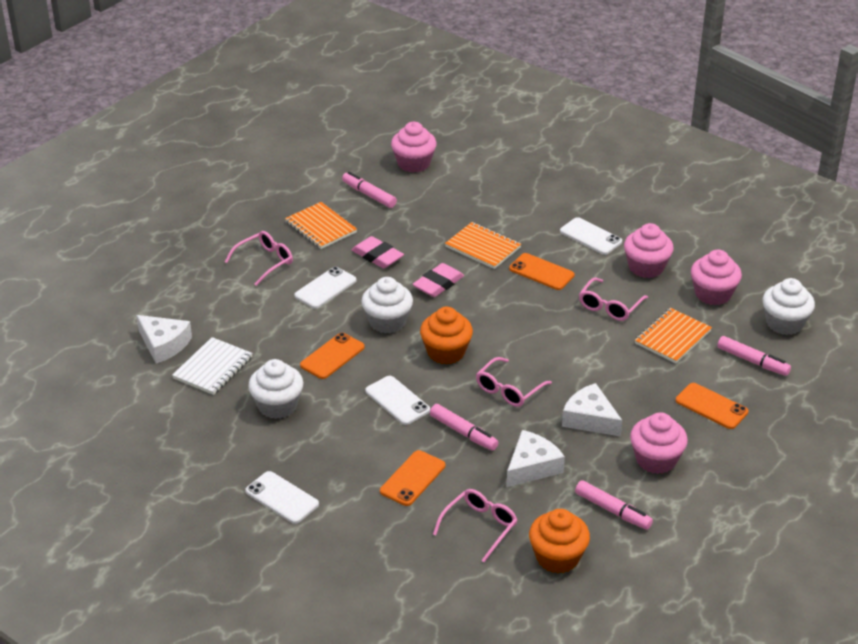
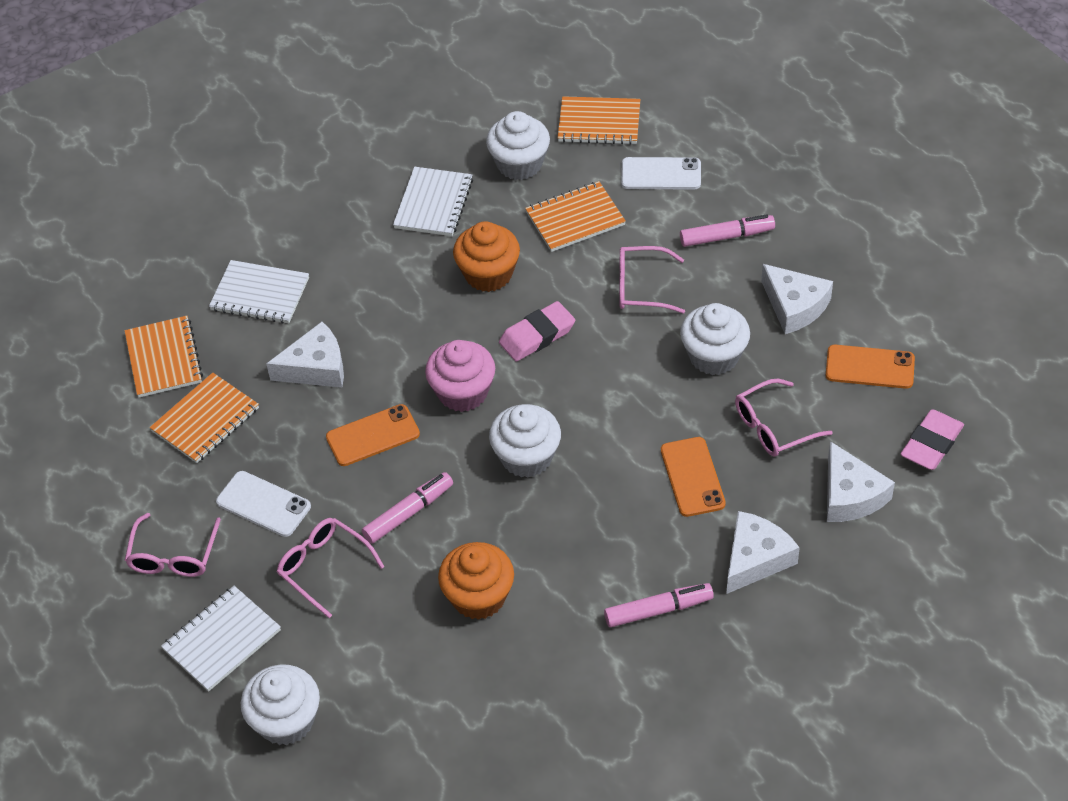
orange notebook: [285,202,357,249] [445,222,521,269] [635,308,712,363] = 3 -> [124,316,203,397] [150,373,259,463] [525,181,626,252] [557,96,640,145] = 4
orange phone: [300,333,365,379] [380,450,445,506] [509,253,575,290] [676,383,748,429] = 4 -> [326,404,420,466] [661,437,726,517] [826,345,915,389] = 3
pink cupcake: [391,122,436,173] [624,223,674,278] [630,412,688,474] [691,250,742,305] = 4 -> [425,340,495,412] = 1
pink marker: [342,172,397,208] [430,404,499,451] [575,480,653,530] [717,336,791,376] = 4 -> [362,472,453,544] [604,583,714,627] [680,214,775,247] = 3
white cheese: [136,315,192,363] [507,430,565,487] [562,383,622,436] = 3 -> [266,322,344,388] [726,511,800,594] [761,264,833,334] [827,441,895,522] = 4
white cupcake: [248,359,303,419] [361,277,413,333] [762,278,815,335] = 3 -> [241,664,320,745] [486,111,550,180] [489,404,561,478] [680,303,750,375] = 4
white notebook: [172,337,253,395] = 1 -> [161,586,281,692] [209,260,309,324] [393,167,473,236] = 3
white phone: [245,471,319,524] [294,267,357,309] [365,376,430,425] [560,217,622,255] = 4 -> [216,471,311,537] [621,157,701,190] = 2

